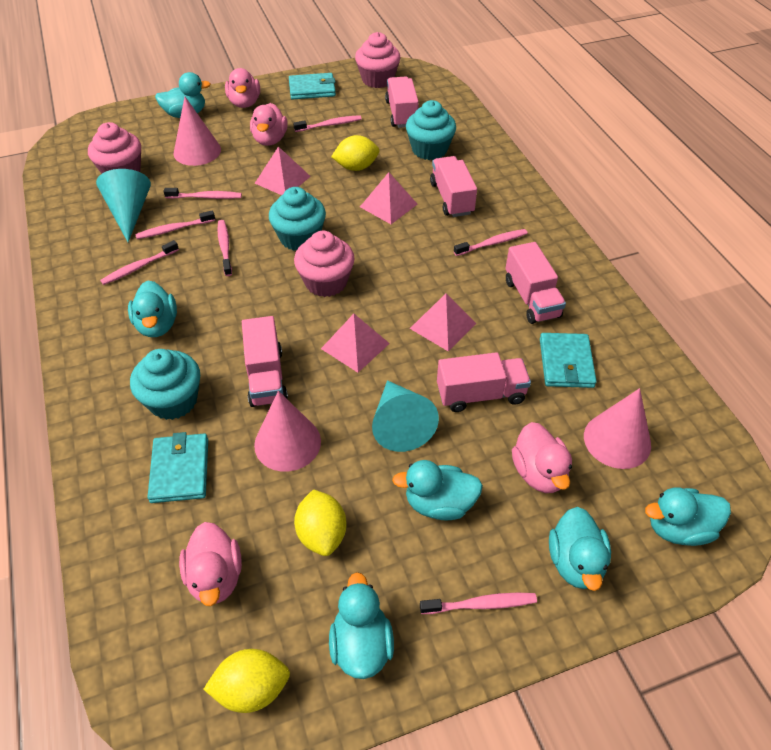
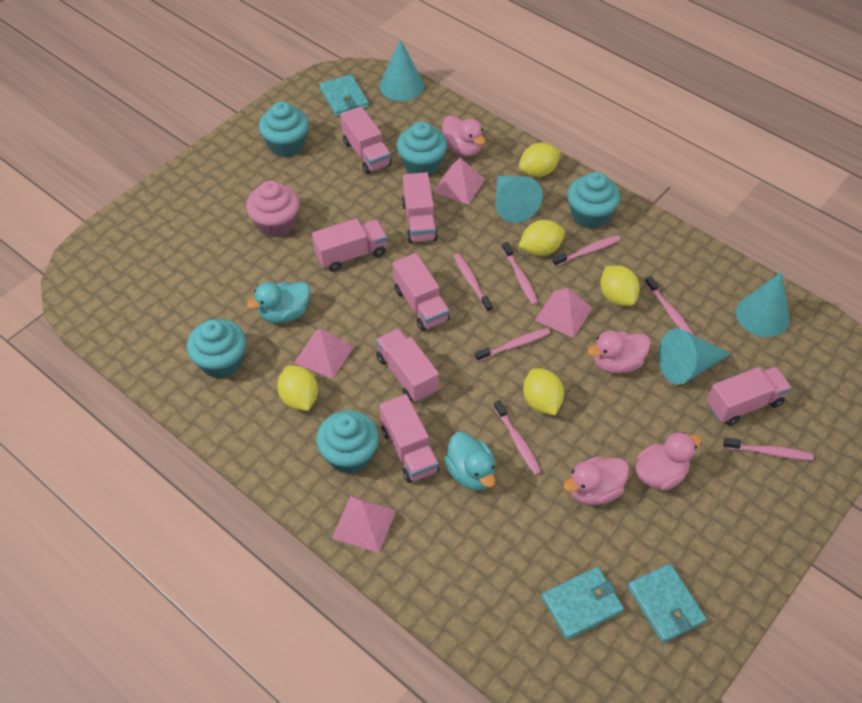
pink cone: [174,97,221,166] [254,391,321,472] [584,388,651,469] = 3 -> none = 0
pink cupcake: [88,122,141,174] [294,231,354,297] [355,32,400,88] = 3 -> [246,181,299,238] = 1
pink truck: [242,316,288,407] [385,77,419,128] [430,156,477,217] [437,352,531,412] [505,242,566,324] = 5 -> [312,218,387,272] [340,106,392,174] [376,328,439,402] [379,394,439,483] [393,253,450,331] [402,172,438,243] [707,367,792,426] = 7
turquoise cone: [96,169,151,242] [372,380,439,452] = 2 -> [380,39,424,101] [496,176,543,223] [658,328,731,385] [736,272,790,337] = 4
turquoise cupcake: [130,349,200,420] [269,187,326,251] [406,100,456,160] = 3 -> [187,319,246,379] [259,101,309,157] [316,410,379,474] [397,121,447,176] [567,172,620,229] = 5
turquoise duck: [128,280,177,337] [155,72,211,118] [329,572,394,679] [392,460,483,520] [549,507,611,591] [645,487,731,546] = 6 -> [247,282,310,323] [444,432,495,491] = 2
yellow lemon: [204,649,290,713] [294,489,346,556] [331,135,379,171] = 3 -> [277,365,318,411] [519,143,561,177] [519,220,565,256] [523,368,564,415] [600,265,640,306] = 5

